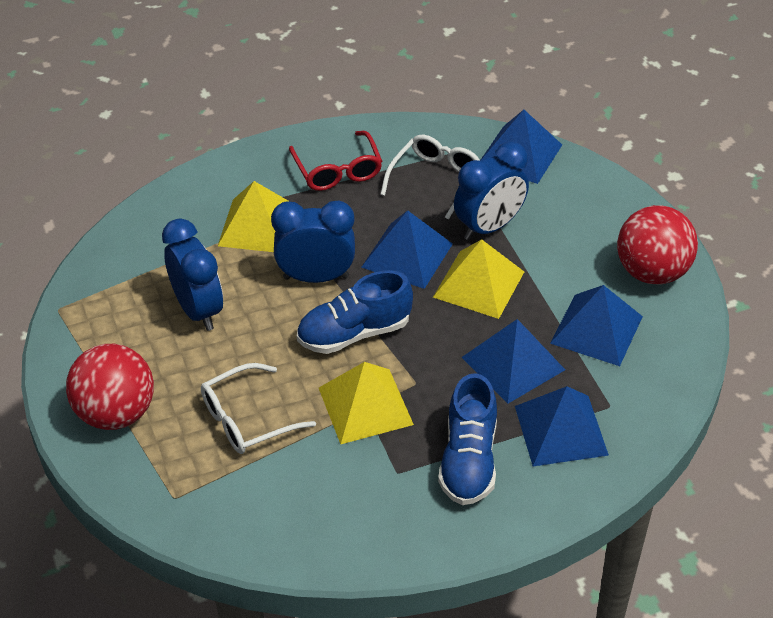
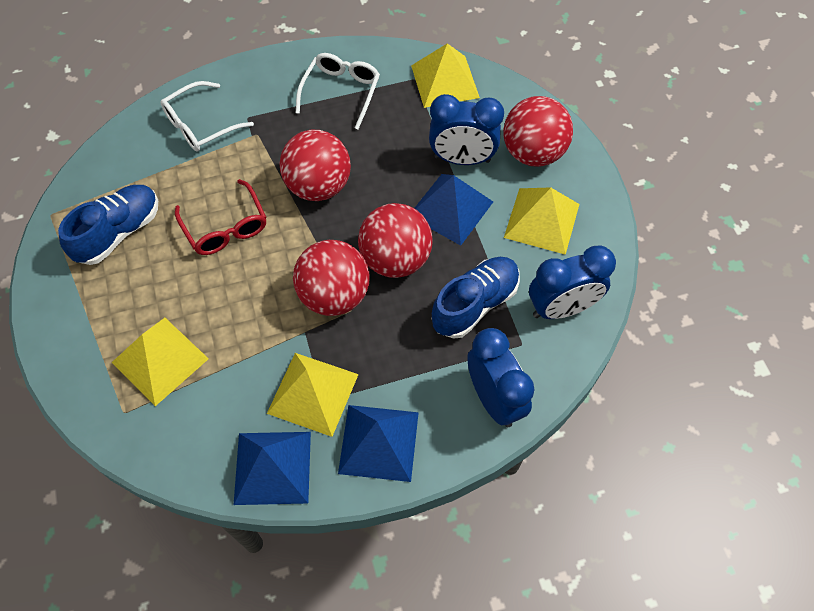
blue pyramid: [361,210,453,289] [462,319,565,404] [480,110,562,184] [515,386,609,466] [550,285,643,366] = 5 -> [234,432,311,505] [338,405,419,482] [414,174,493,246] = 3
red ball: [66,344,154,430] [617,205,698,285] = 2 -> [279,130,351,201] [293,240,370,316] [358,203,432,278] [503,96,573,167] = 4
yellow pyramid: [218,181,290,252] [319,362,414,444] [433,239,524,319] = 3 -> [111,318,209,406] [267,353,359,437] [411,43,480,108] [504,187,579,255] = 4

